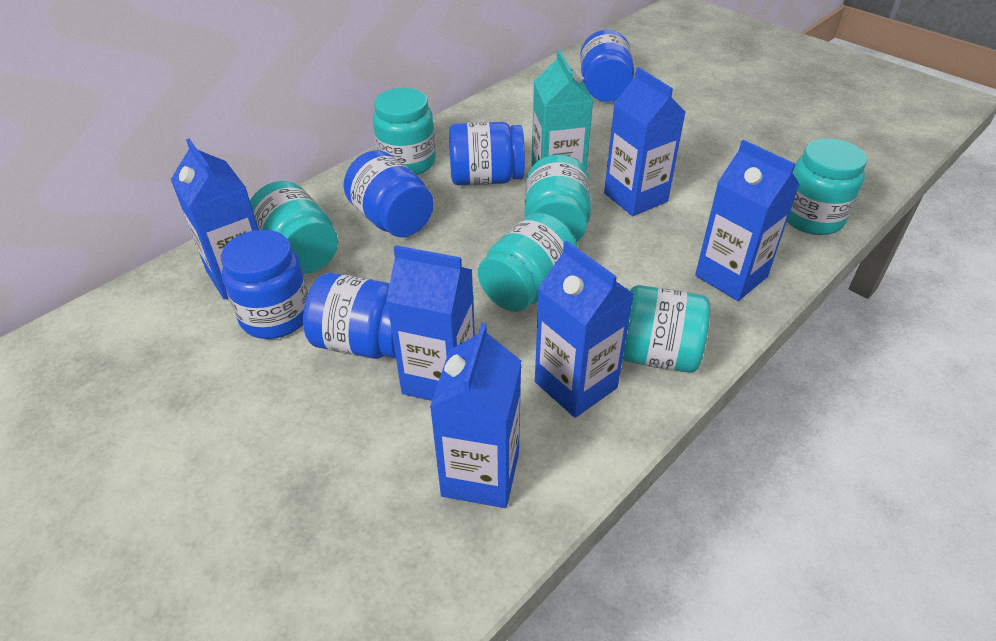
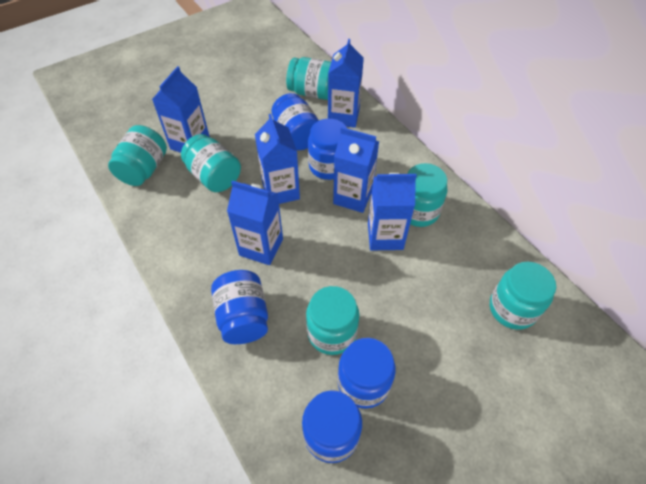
turquoise carton: [531,50,594,170] = 1 -> none = 0

